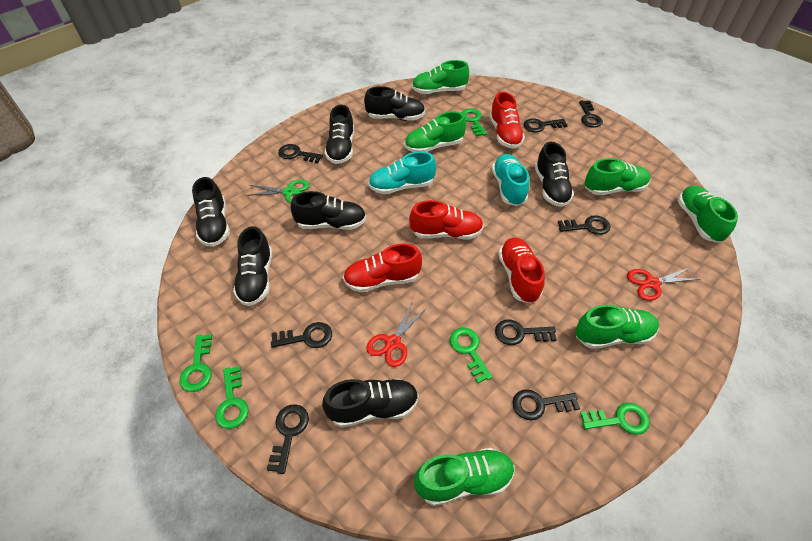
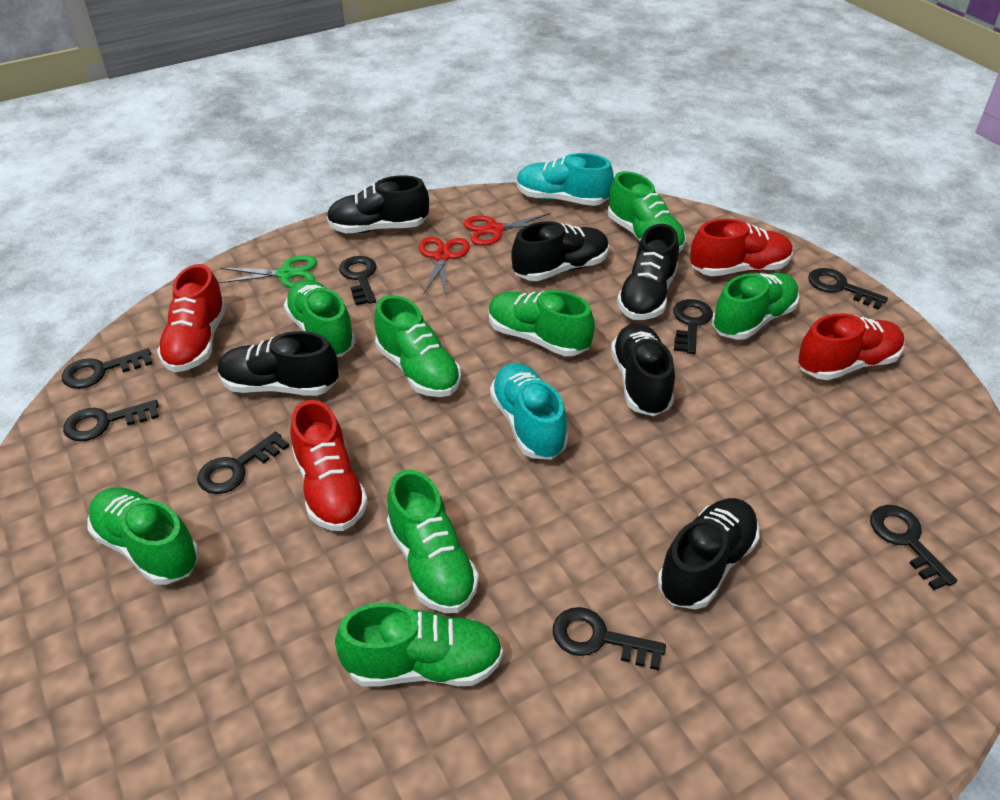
black shoe: [192,177,230,247] [233,226,272,306] [290,191,366,230] [322,378,419,428] [325,105,354,164] [364,86,425,121] [535,142,574,207] = 7 -> [218,331,338,396] [327,175,429,233] [511,221,609,281] [611,323,675,416] [617,224,679,320] [657,498,760,609] = 6
green key: [179,334,212,392] [215,366,249,429] [450,328,492,383] [462,108,487,136] [580,403,650,435] = 5 -> none = 0
green shoe: [405,111,466,152] [412,60,469,94] [414,448,515,506] [575,305,659,349] [585,158,651,195] [678,186,738,243] = 6 -> [87,487,199,585] [284,279,356,357] [335,603,503,687] [374,295,461,397] [387,469,479,613] [488,290,595,356] [608,171,686,252] [712,273,800,340] = 8

